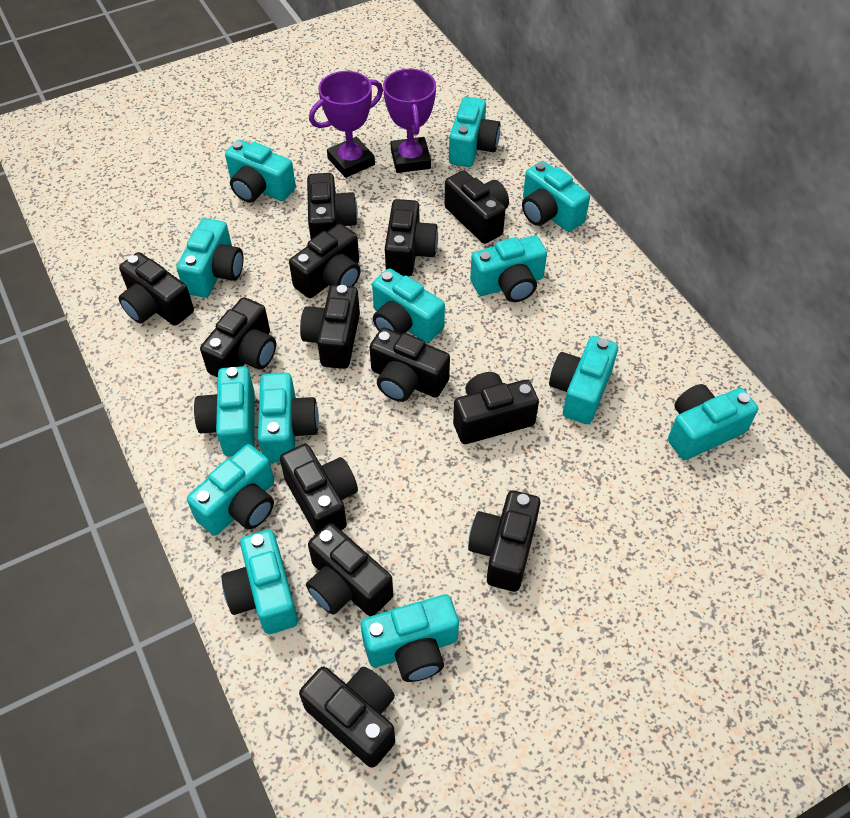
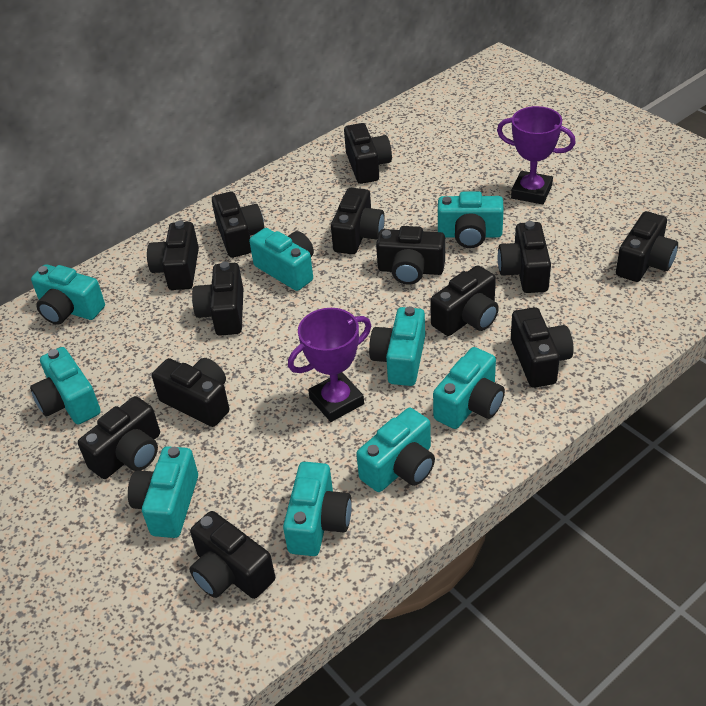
turquoise camera: [176,218,243,298] [187,444,274,536] [194,366,255,456] [221,530,298,634] [225,140,296,203] [258,373,319,463] [361,594,459,682] [372,269,445,343] [449,97,500,167] [470,235,547,302] [522,161,590,232] [549,336,618,424] [668,384,758,460] = 13 -> [30,347,101,424] [31,264,105,325] [128,446,198,538] [249,228,314,291] [283,462,352,556] [356,408,435,492] [369,307,425,386] [433,347,505,429] [438,191,504,248] = 9

